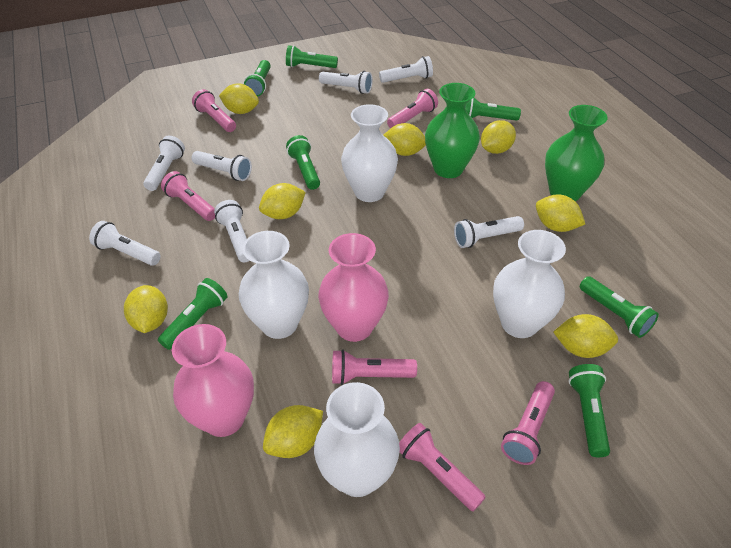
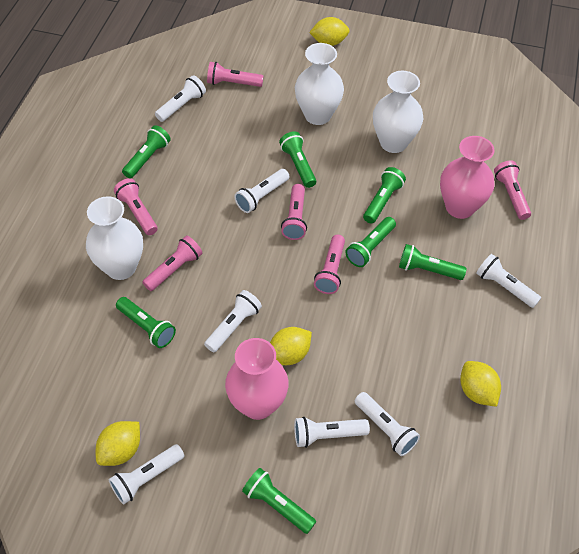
green vase: [425,83,480,178] [545,105,607,202] = 2 -> none = 0
white vase: [239,231,309,339] [314,382,400,497] [341,104,398,202] [493,230,566,338] = 4 -> [86,196,143,280] [295,43,344,125] [373,71,423,153] = 3
yellow lemon: [124,285,168,333] [219,83,259,114] [259,183,306,219] [263,405,323,458] [384,123,426,156] [481,120,516,154] [536,194,585,232] [554,314,618,358] = 8 -> [96,421,140,466] [270,327,312,365] [309,17,350,46] [460,361,501,407] = 4

